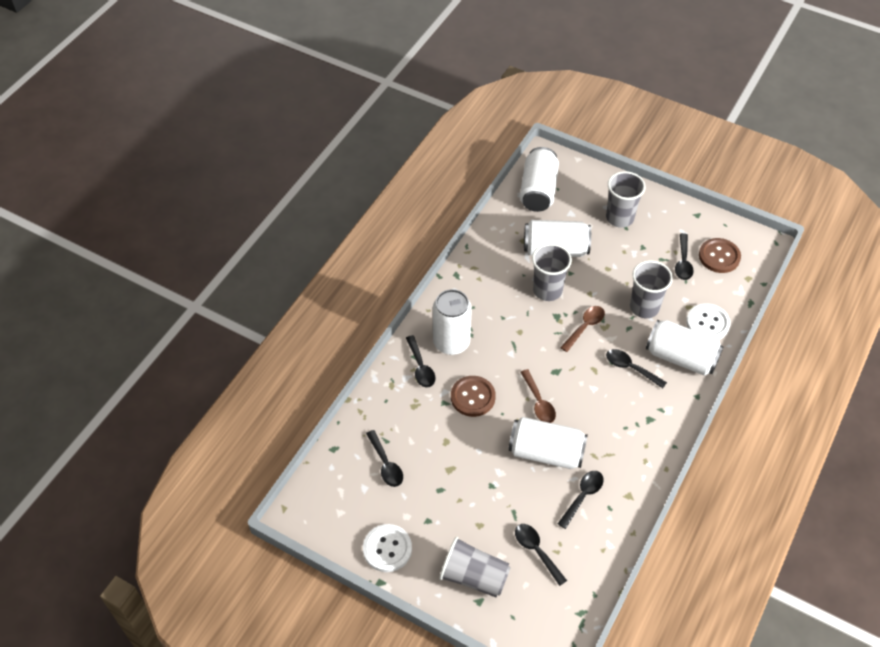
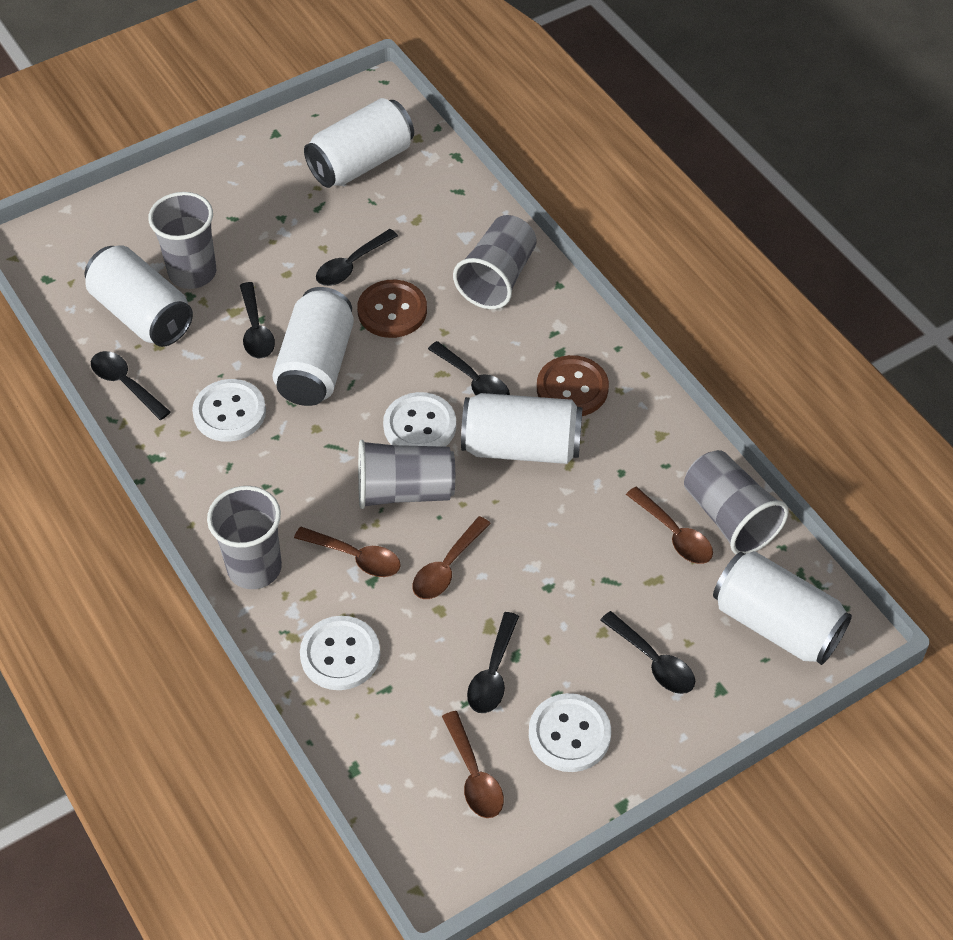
brown spoon: [521,369,556,423] [560,306,605,352] = 2 -> [294,527,401,577] [413,516,491,599] [442,711,504,818] [626,487,713,564] = 4
grey cup: [439,537,511,597] [532,243,572,301] [606,171,646,228] [630,260,673,318] = 4 -> [148,192,216,289] [207,486,282,589] [358,440,455,509] [453,215,537,309] [684,450,789,554] = 5
white button: [363,524,412,572] [686,303,731,340] = 2 -> [192,379,266,442] [300,616,380,690] [383,392,456,447] [529,693,611,772] = 4

